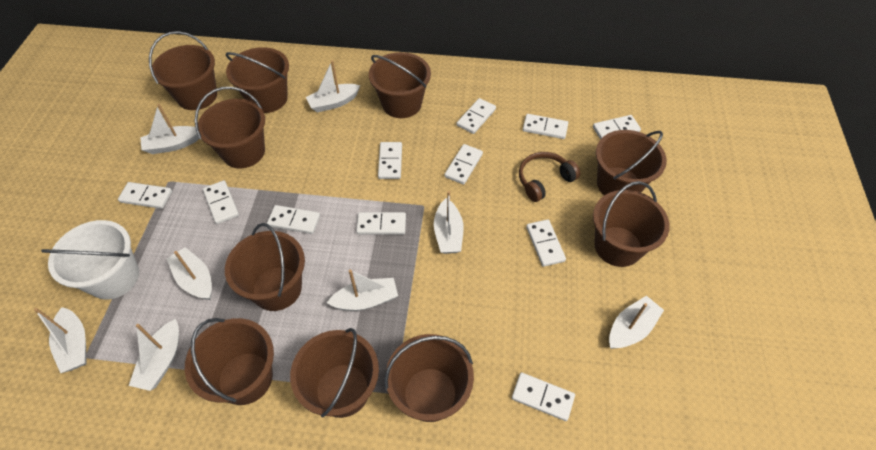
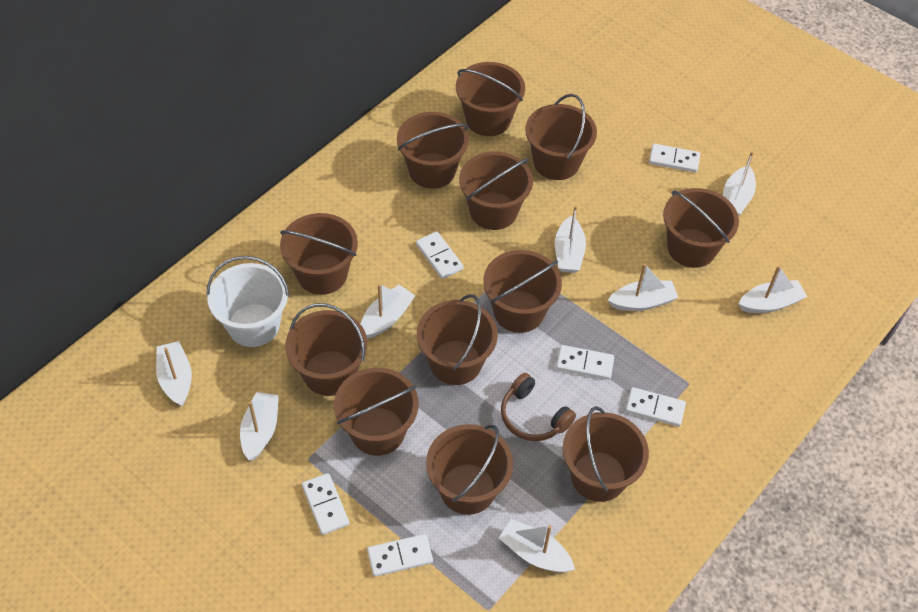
brown bucket: [149,31,217,110] [185,318,274,405] [194,87,265,168] [225,47,289,113] [225,223,305,311] [290,328,379,418] [369,52,431,118] [384,334,474,422] [593,181,670,267] [596,130,667,195] = 10 -> [280,213,358,295] [285,303,367,396] [334,368,418,456] [397,112,469,189] [417,294,498,385] [426,424,513,515] [456,62,525,136] [459,152,533,230] [483,250,562,333] [525,94,597,180] [563,406,649,502] [663,188,739,268] = 12
white domino: [118,182,172,209] [203,180,239,224] [267,205,320,234] [356,212,406,235] [378,142,402,179] [444,144,483,184] [457,98,496,134] [512,372,575,421] [523,114,568,139] [526,219,566,267] [593,115,641,139] = 11 -> [302,473,349,535] [367,534,433,577] [416,231,464,279] [556,345,614,380] [625,387,686,427] [649,144,700,173] = 6

